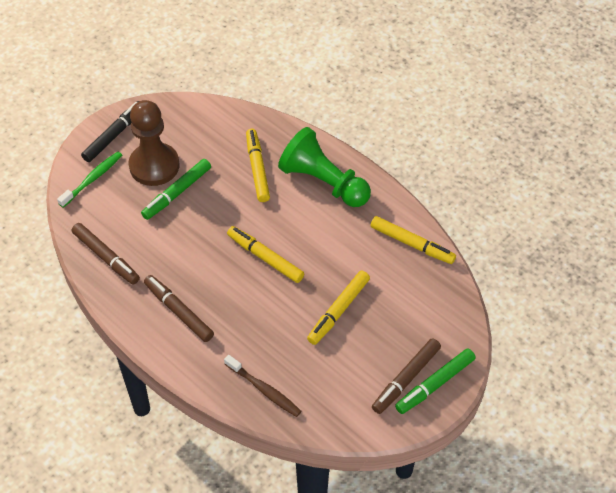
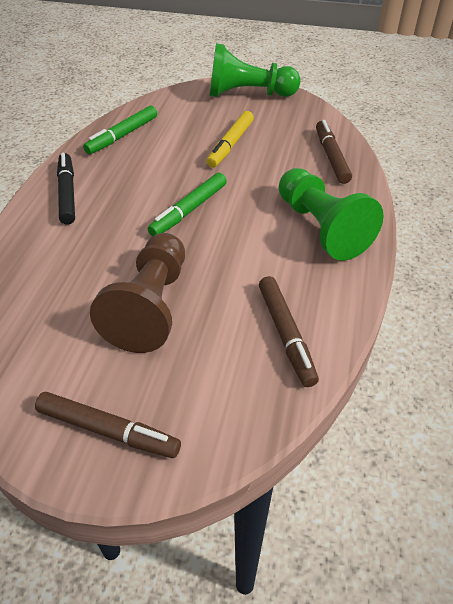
brown toothbrush: [224,355,301,417] = 1 -> none = 0
green pawn: [278,127,371,207] = 1 -> [209,43,300,97] [279,168,384,261] = 2
green toothbrush: [57,152,122,208] = 1 -> none = 0
yellow marker: [227,226,304,283] [246,129,270,202] [307,271,370,345] [370,216,456,264] = 4 -> [207,111,254,168] = 1

